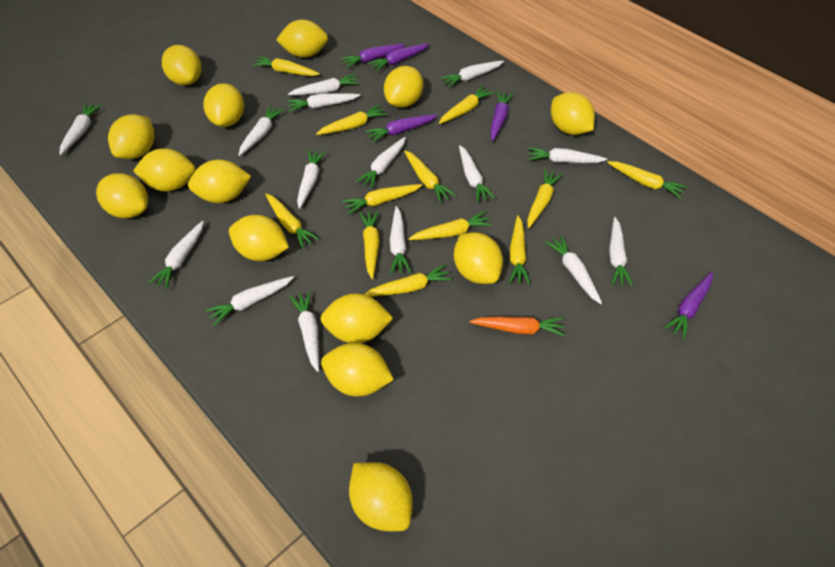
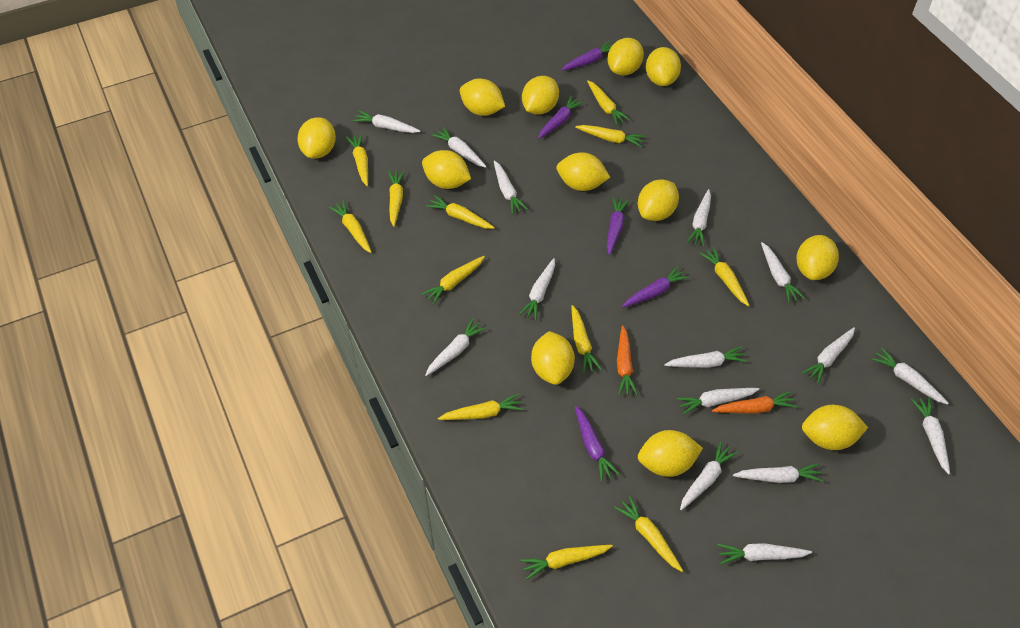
orange carrot: [469,316,565,336] = 1 -> [617,325,638,396] [712,391,797,414] = 2
yellow lemon: [96,173,148,218] [108,114,155,159] [133,148,195,191] [162,45,201,85] [188,160,251,203] [203,83,244,127] [229,215,289,261] [276,20,328,58] [320,293,393,343] [321,343,394,396] [349,462,413,531] [384,66,423,108] [454,232,503,284] [551,92,595,135] = 14 -> [297,117,336,159] [422,150,471,189] [460,79,505,116] [522,76,559,114] [531,331,575,385] [556,152,610,191] [607,38,644,75] [638,179,679,221] [638,430,703,477] [646,47,681,86] [796,235,839,280] [802,405,868,450] = 12

